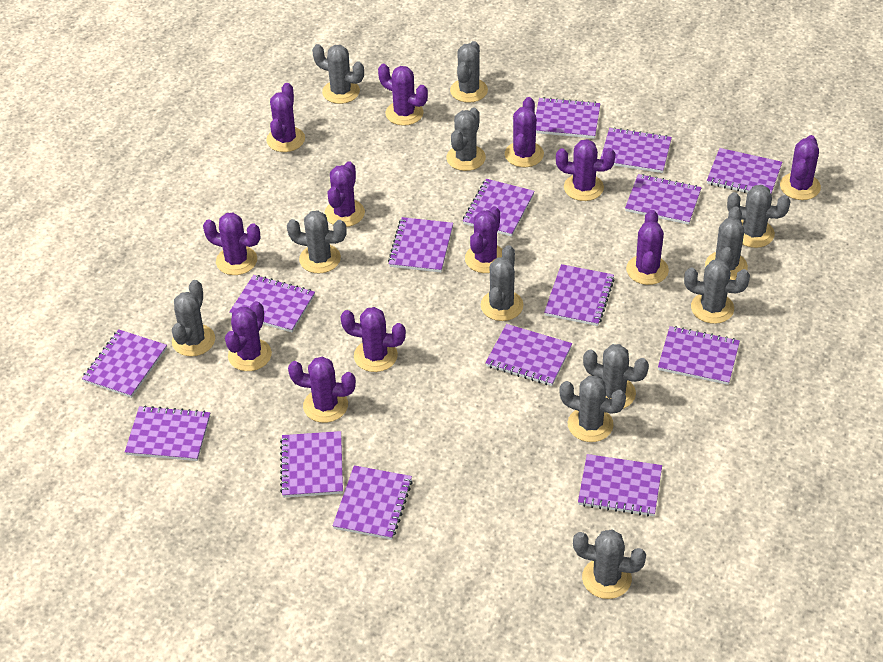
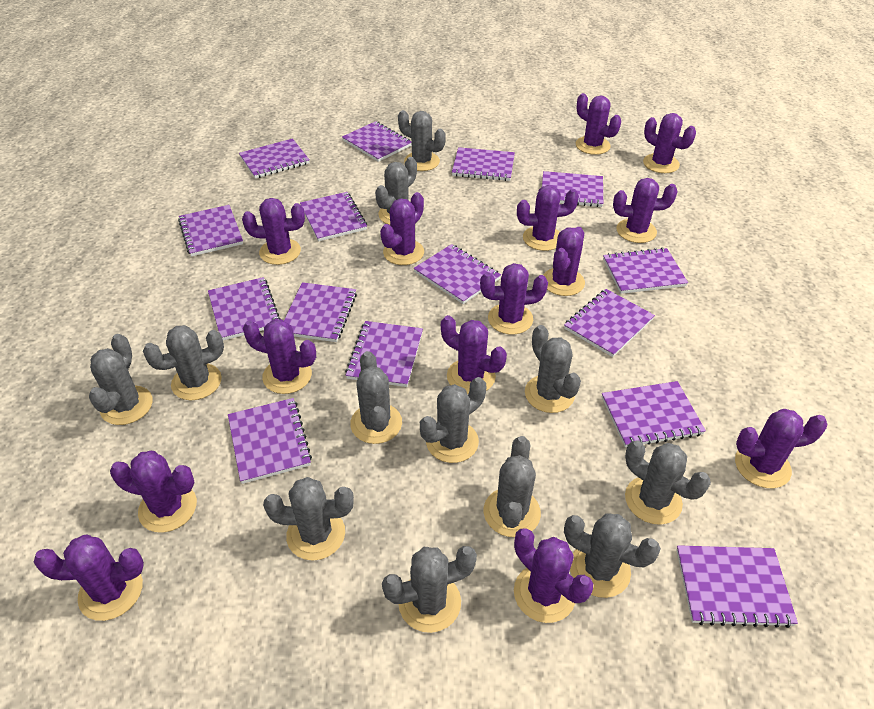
purple cactus: [203,213,260,275] [225,301,272,371] [266,83,305,152] [288,357,356,423] [324,161,365,227] [340,307,406,372] [378,64,428,126] [465,206,503,273] [505,97,544,167] [556,139,616,201] [626,210,669,285] [780,135,821,200] = 12 -> [34,534,144,621] [110,451,197,533] [242,198,305,265] [243,319,316,394] [380,192,424,265] [441,315,507,394] [480,263,548,334] [514,528,593,623] [517,185,579,251] [543,227,585,296] [576,93,621,155] [613,178,678,243] [643,113,696,173] [735,409,828,488] = 14

